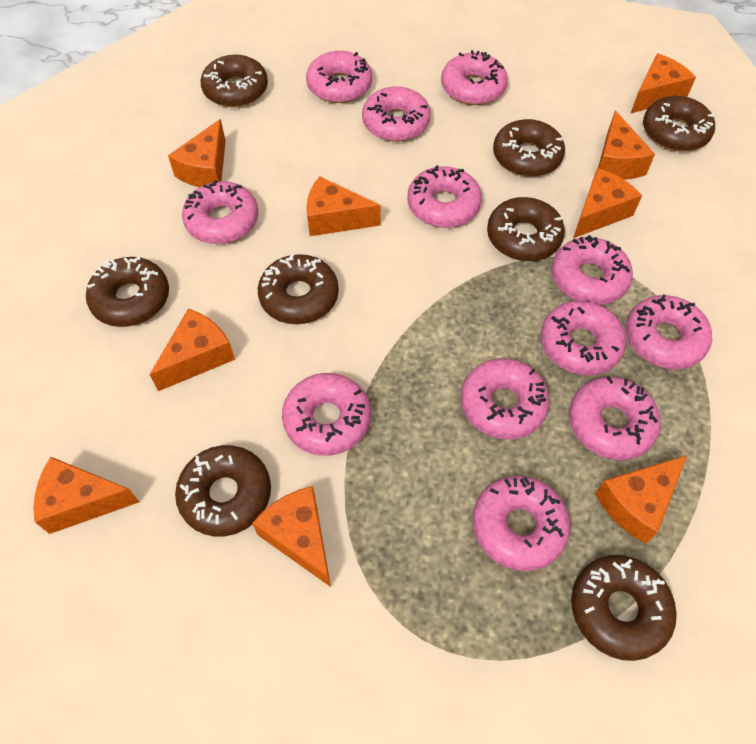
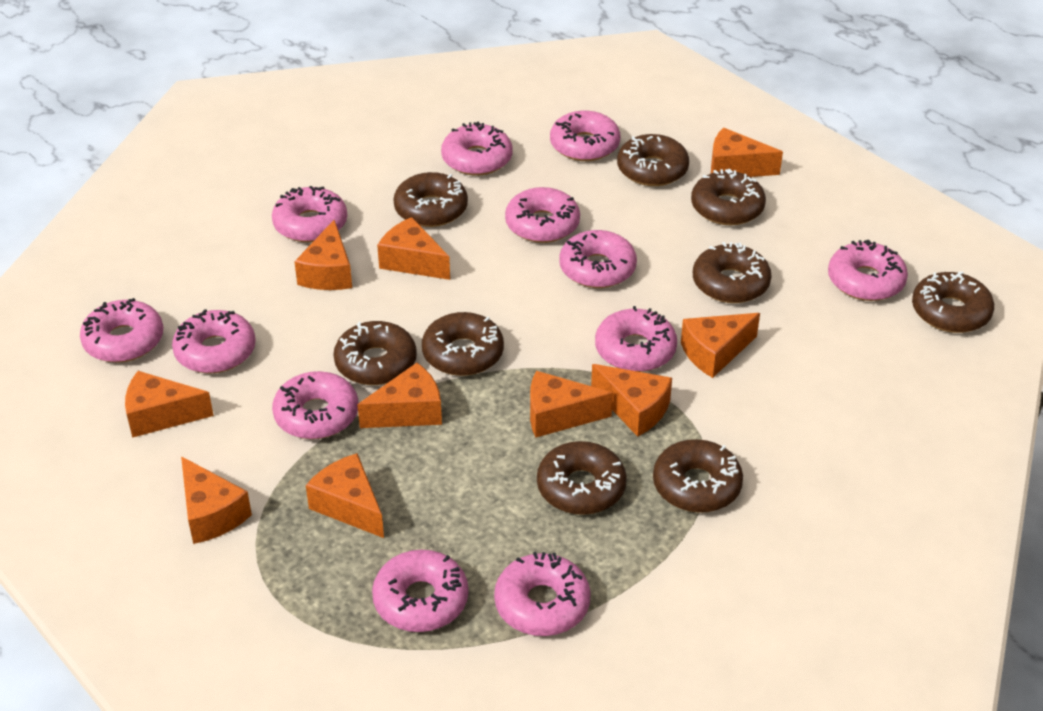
brown donut: [86,257,169,327] [175,445,271,536] [201,55,268,107] [258,254,339,324] [487,197,565,261] [493,119,565,177] [571,555,677,661] [643,96,715,151] = 8 -> [333,321,417,385] [393,172,468,227] [422,312,504,376] [537,441,627,515] [617,134,689,186] [653,439,743,513] [691,169,766,225] [693,242,771,303] [912,271,994,333] = 9
orange cheese: [34,457,139,534] [149,309,235,391] [168,119,226,187] [252,486,331,587] [306,176,381,236] [573,168,642,238] [595,455,687,544] [598,110,655,180] [630,53,696,114] = 9 -> [125,371,214,438] [181,456,252,544] [294,220,352,290] [306,453,384,538] [357,363,442,428] [377,217,450,280] [530,371,613,438] [591,364,672,437] [681,313,760,378] [711,128,783,177] = 10

